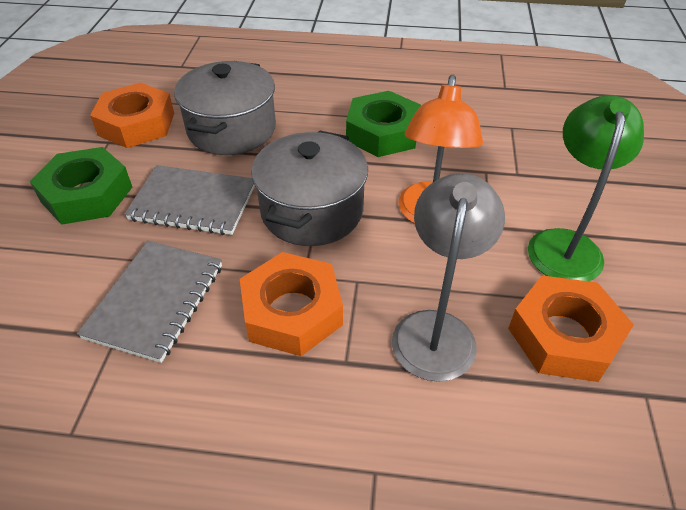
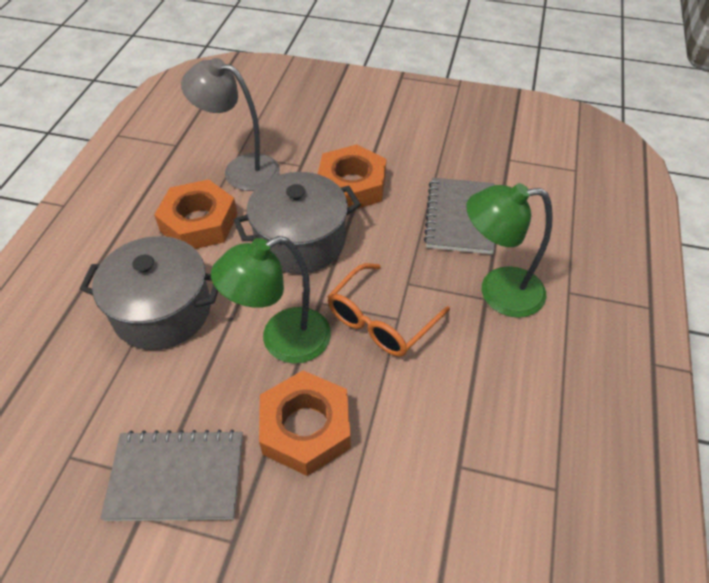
green lamp: [528,95,644,281] = 1 -> [211,236,331,363] [466,183,553,318] = 2
green nut: [30,147,132,225] [346,91,421,157] = 2 -> none = 0
orange glasses: none = 0 -> [327,263,450,357] = 1
orange lamp: [399,75,483,224] = 1 -> none = 0

